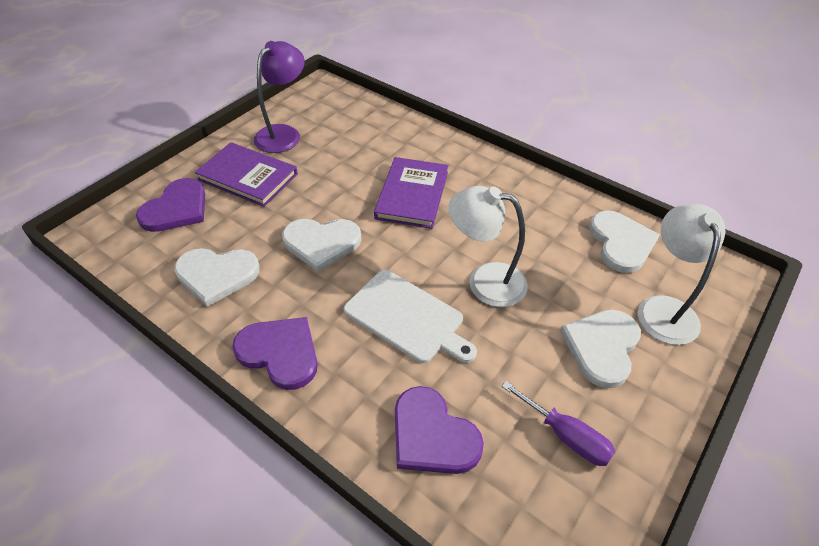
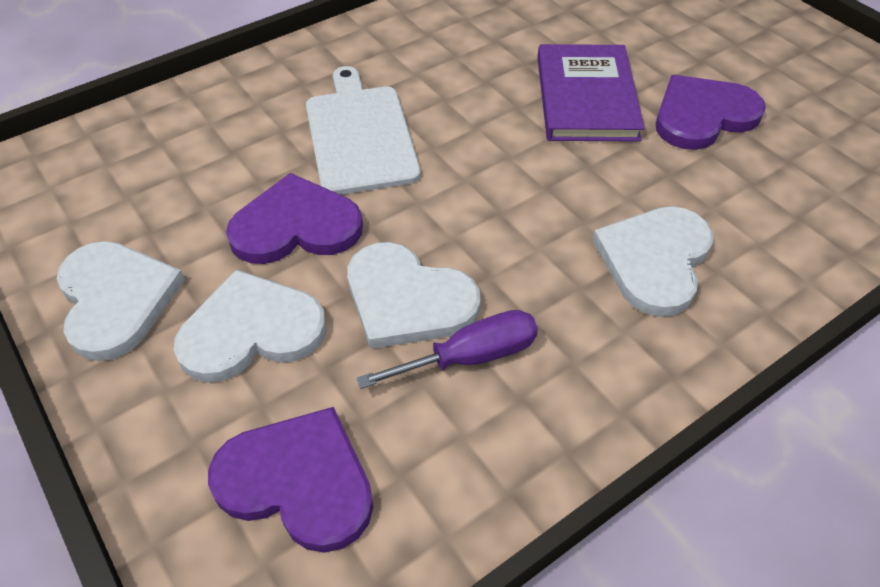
purple book: [195,142,298,207] [374,157,448,229] = 2 -> [537,44,645,142] = 1
purple lamp: [254,41,305,153] = 1 -> none = 0
white lamp: [449,186,528,307] [638,204,725,345] = 2 -> none = 0

